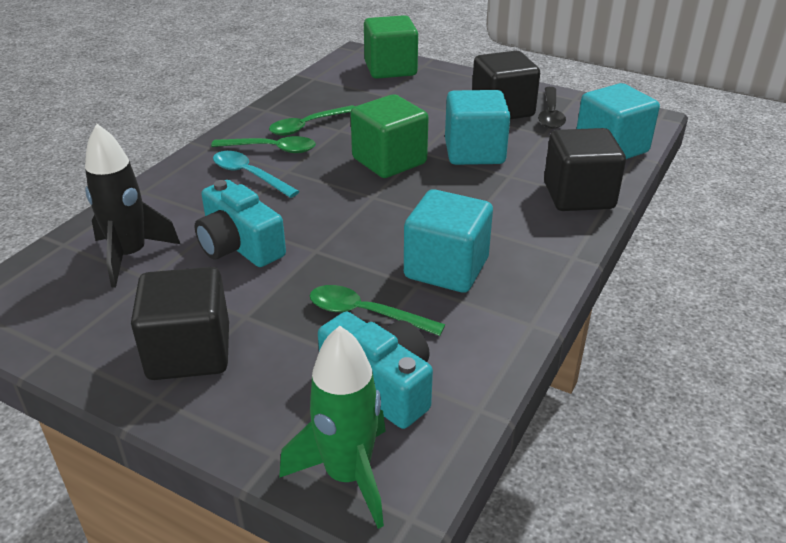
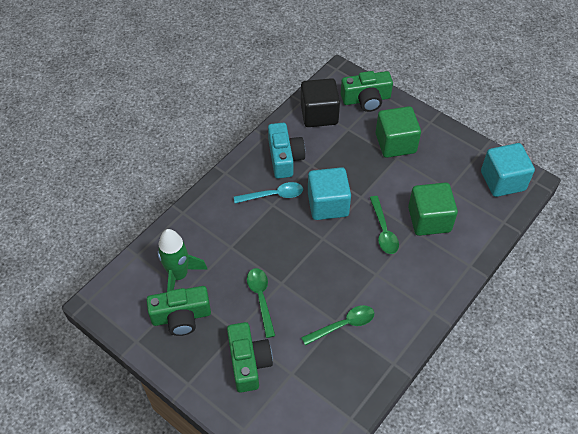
black cube: [131,267,229,380] [472,51,540,119] [544,128,626,211] = 3 -> [301,78,340,127] = 1
black rocket: [85,124,180,288] = 1 -> none = 0
black spoon: [538,87,566,129] = 1 -> none = 0
green camera: none = 0 -> [147,286,211,336] [227,322,273,393] [341,71,393,112] = 3
turquoise camera: [195,180,286,267] [318,312,433,429] = 2 -> [268,123,305,179] = 1
turquoise cube: [404,189,493,293] [445,90,510,165] [576,83,660,159] = 3 -> [308,167,351,220] [481,143,535,197] = 2

